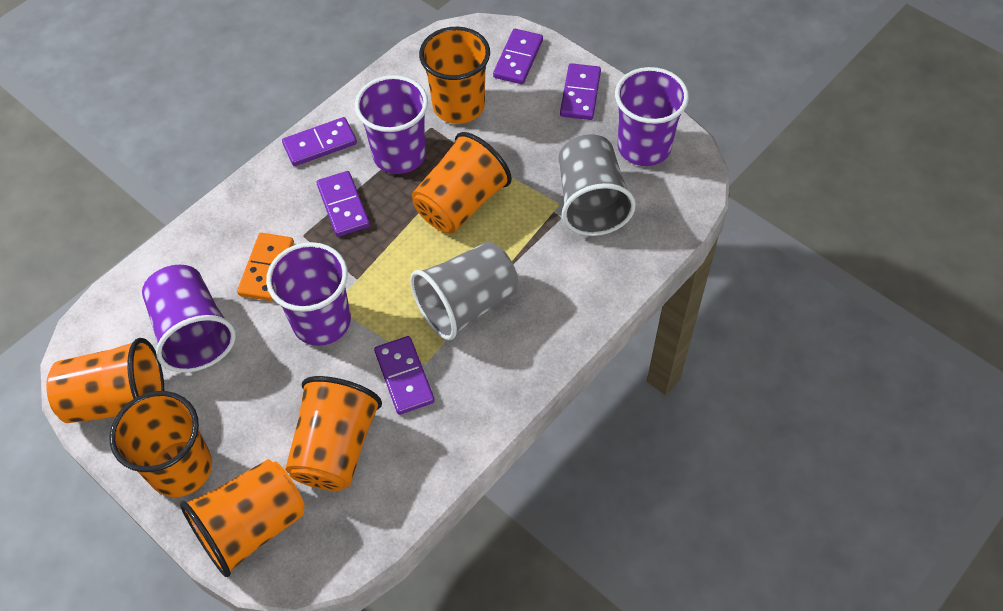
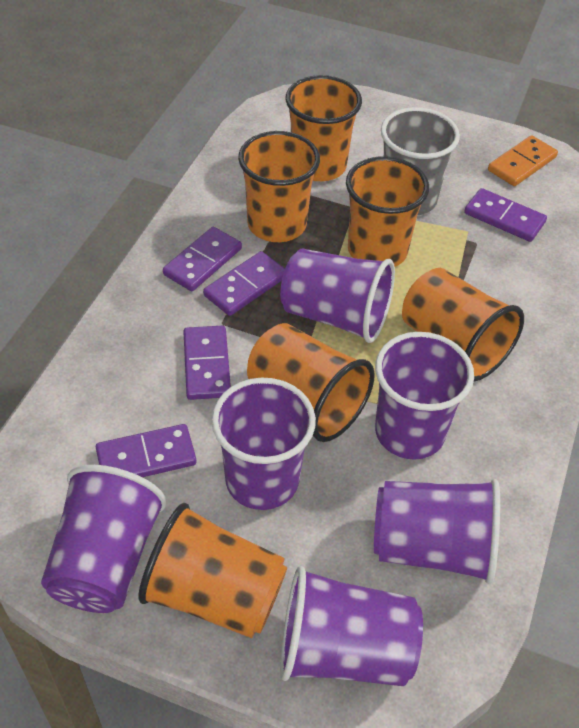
grey cup: [410,242,518,340] [558,134,636,236] = 2 -> [381,107,460,215] = 1
purple cup: [142,265,236,372] [266,242,351,346] [355,75,428,174] [615,67,689,166] = 4 -> [41,465,167,613] [212,378,316,510] [280,249,395,343] [280,566,423,686] [374,479,500,584] [375,332,474,460] = 6

